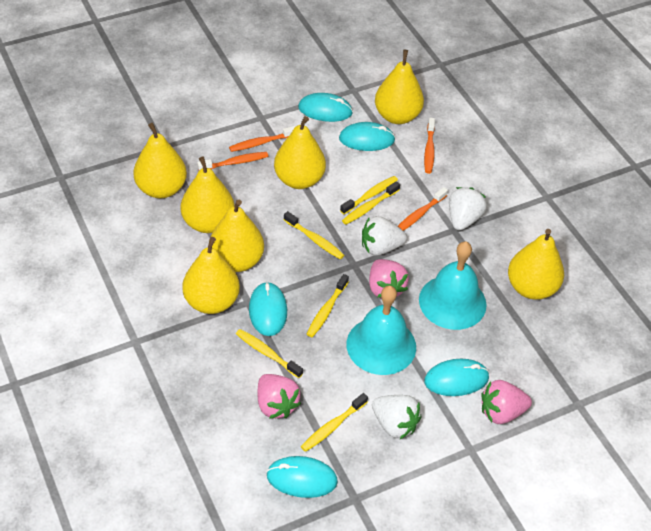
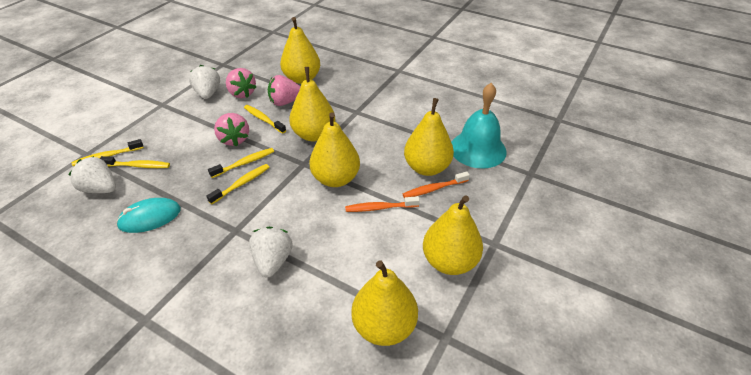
orange toothbrush: [197,152,269,170] [229,126,296,152] [398,187,448,231] [424,118,435,174] = 4 -> [345,196,420,212] [403,172,470,198] = 2
turquoise bell: [347,286,416,375] [419,241,487,330] = 2 -> [451,83,507,168] = 1
turquoise mouse: [249,282,287,336] [266,456,338,498] [298,93,353,122] [339,122,395,151] [424,359,489,396] = 5 -> [116,198,181,233] = 1
yellow pear: [133,123,187,198] [180,157,235,233] [182,237,240,314] [211,200,264,272] [274,116,326,189] [375,50,424,124] [508,229,564,300] = 7 -> [280,17,320,84] [289,67,335,141] [309,112,360,187] [351,260,418,346] [404,98,454,176] [423,195,483,275] = 6
yellow toothbrush: [236,329,303,378] [284,211,344,259] [301,393,368,452] [307,274,349,337] [340,176,398,214] [342,181,400,225] = 6 -> [72,139,144,166] [100,156,170,168] [206,164,269,204] [208,148,274,178] [244,105,286,134] = 5

